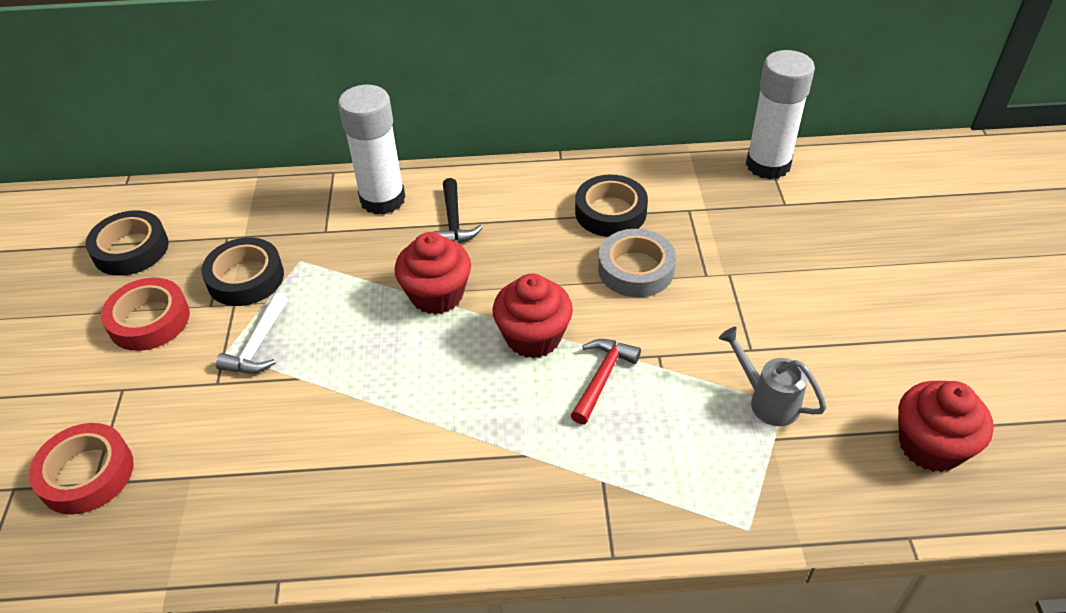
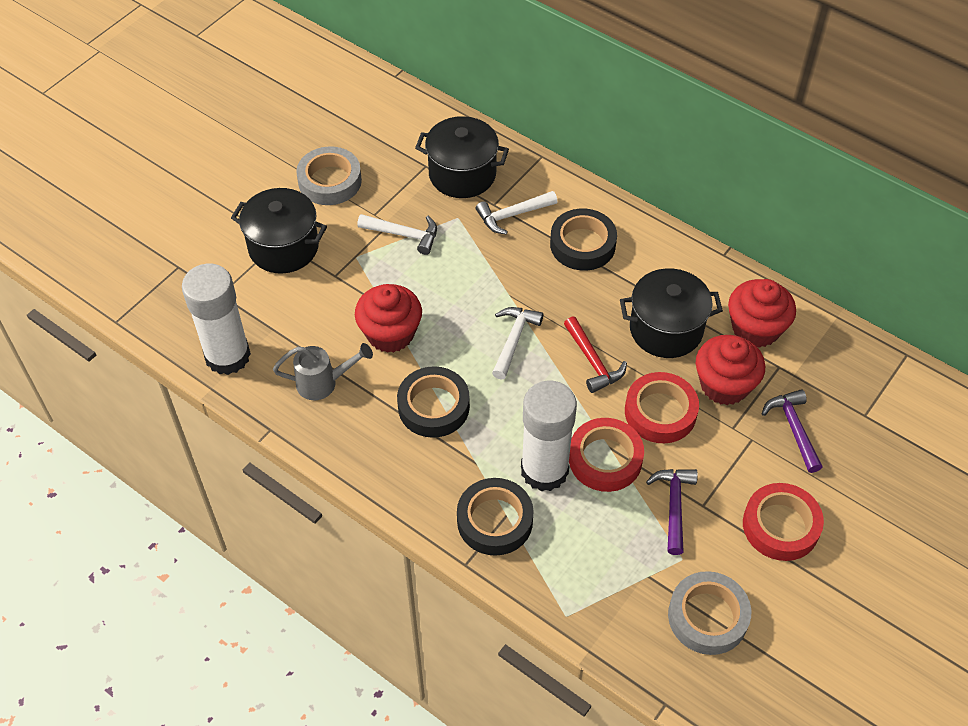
black hammer: [434,178,483,243] = 1 -> none = 0
black pot: none = 0 -> [231,188,327,274] [415,116,509,198] [620,268,723,358] = 3
grey tape: [598,229,676,297] = 1 -> [296,146,362,205] [668,571,751,655] = 2
purple hammer: none = 0 -> [646,469,698,555] [762,389,822,473] = 2
red tape: [29,423,133,515] [101,278,190,351] = 2 -> [569,418,644,492] [625,372,699,443] [743,483,824,561] = 3
white hammer: [216,293,288,373] = 1 -> [357,214,437,255] [476,191,558,235] [492,307,544,380] = 3

